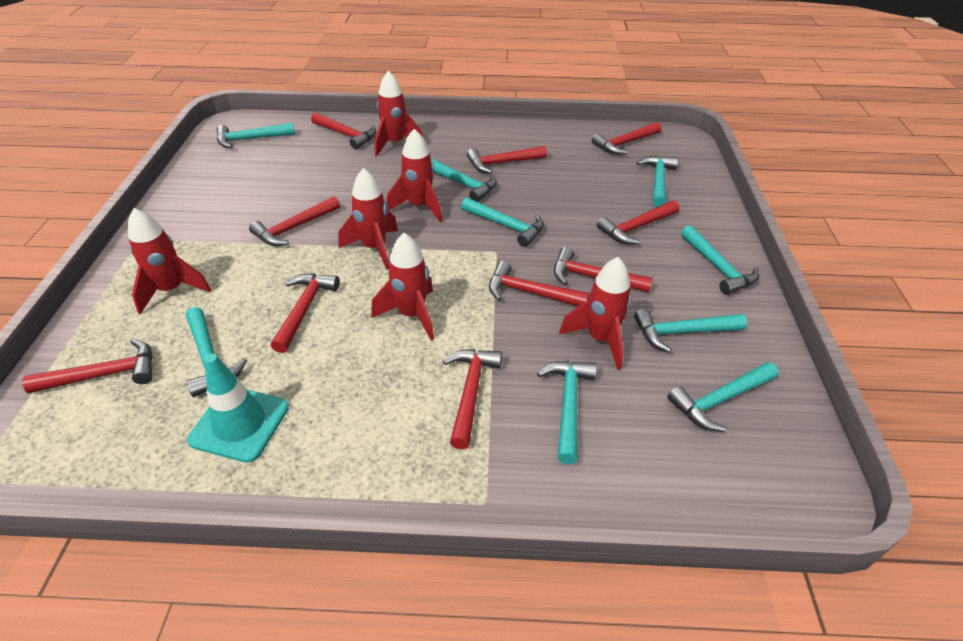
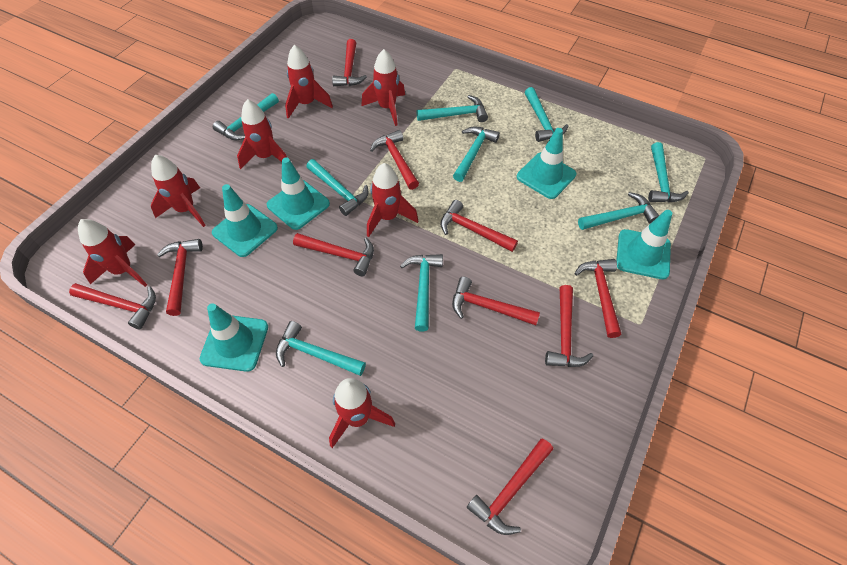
red rocket: [128,208,211,314] [338,168,398,270] [371,233,434,340] [374,71,423,157] [387,129,442,222] [559,257,632,370] = 6 -> [78,219,147,287] [151,155,206,227] [237,99,287,169] [285,45,333,119] [329,378,395,448] [361,49,405,126] [367,163,418,237] = 7
turquoise traffic cone: [187,353,289,463] = 1 -> [200,303,268,372] [212,184,278,257] [267,157,330,230] [517,128,576,199] [616,210,672,279] = 5

